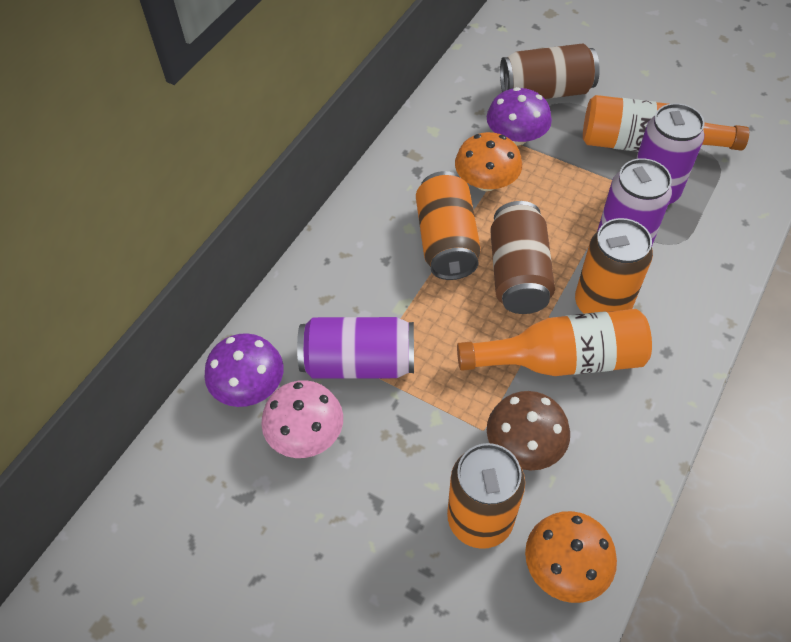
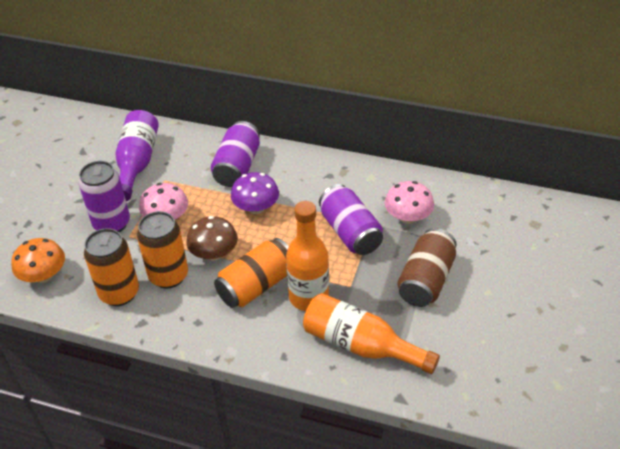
brown can: [490,201,555,314] [500,44,600,99] = 2 -> [397,228,457,307] = 1
orange mushroom: [455,132,522,191] [525,511,617,603] = 2 -> [11,238,65,283] = 1
pink mushroom: [261,380,343,458] = 1 -> [139,183,188,220] [384,181,434,224] = 2
purple bottle: none = 0 -> [116,110,159,201] = 1
purple mushroom: [204,333,283,407] [487,87,552,146] = 2 -> [231,172,279,214] = 1

